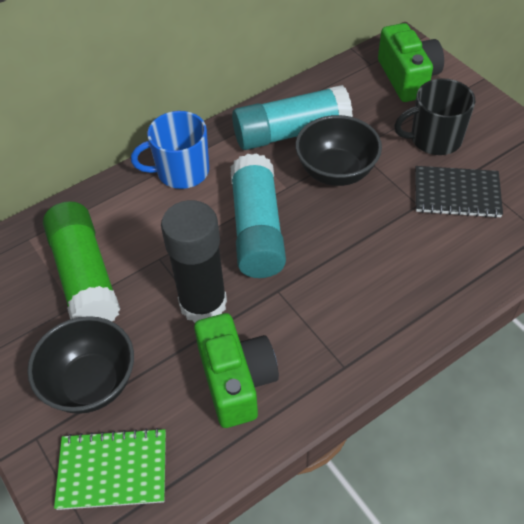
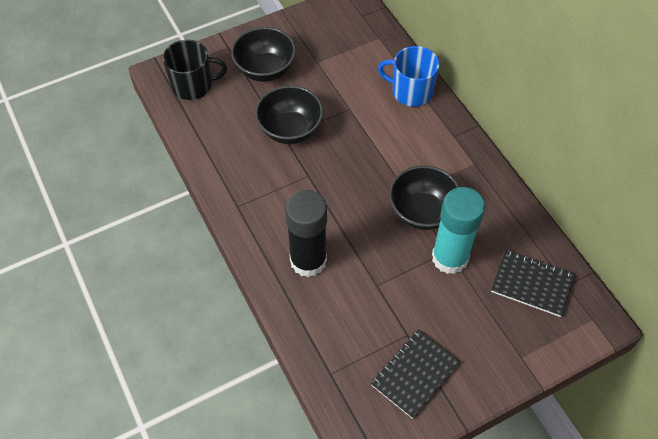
black bowl: [27,316,134,414] [295,115,382,186] = 2 -> [231,27,296,82] [255,85,323,144] [389,165,459,230] = 3
black notebook: [415,166,503,218] = 1 -> [371,329,460,419] [491,250,575,317] = 2
green camera: [194,313,279,428] [378,23,444,102] = 2 -> none = 0
green glue stick: [43,201,120,321] = 1 -> none = 0
green notebook: [54,428,166,510] = 1 -> none = 0
turquoise glue stick: [230,153,286,278] [232,85,353,150] = 2 -> [432,187,485,274] = 1

